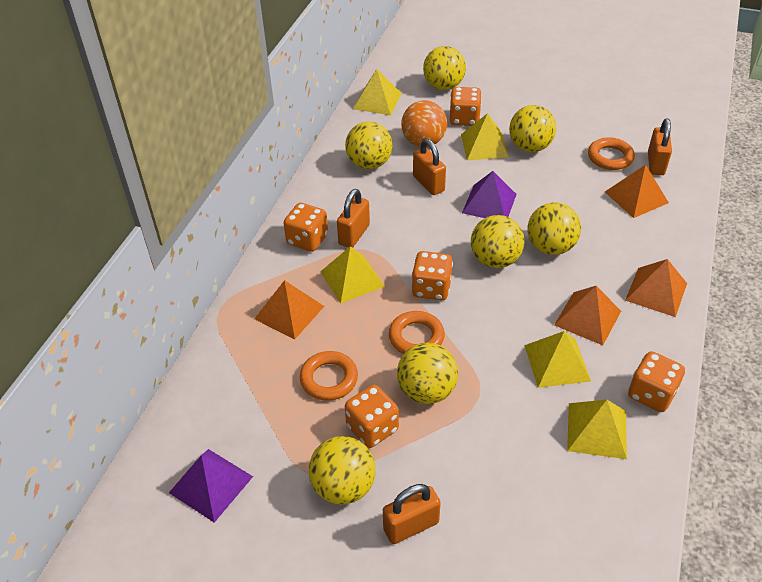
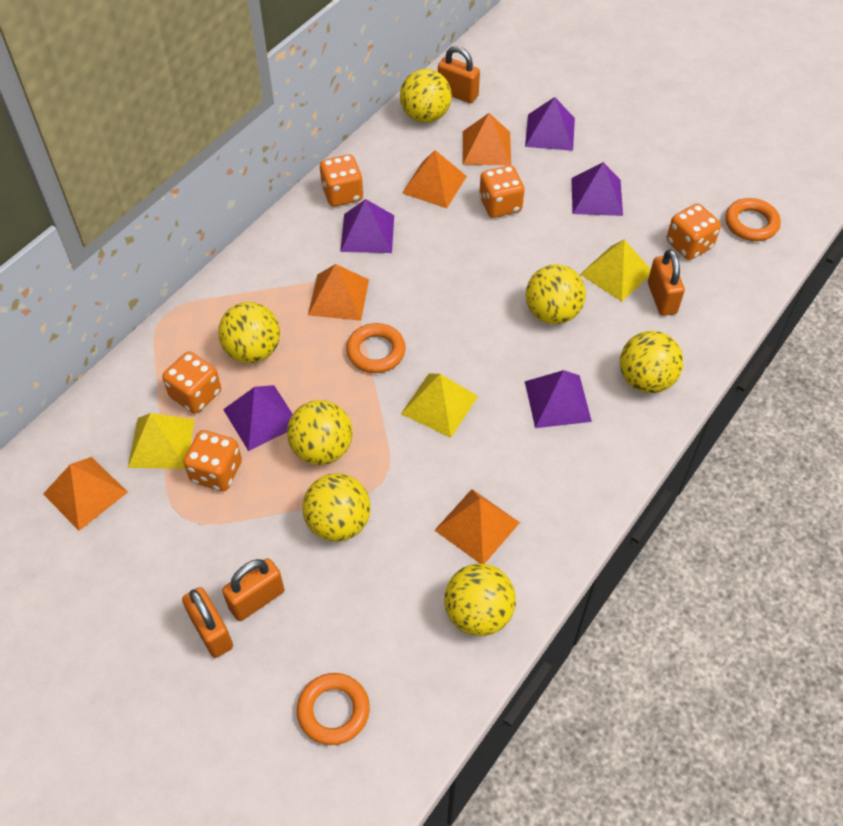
orange ball: [401,100,447,147] = 1 -> none = 0
orange pyramid: [254,280,324,339] [554,286,621,345] [605,164,669,218] [625,259,687,317] = 4 -> [43,457,128,531] [308,264,369,321] [402,150,467,209] [434,489,520,564] [463,113,511,165] = 5
purple pyramid: [169,449,253,523] [462,171,517,218] = 2 -> [223,385,293,451] [340,199,394,253] [525,97,575,151] [525,370,592,428] [571,162,623,216] = 5
yellow pyramid: [320,246,385,303] [353,69,402,115] [461,113,509,160] [524,331,591,388] [567,400,627,459] = 5 -> [128,413,195,469] [401,373,478,438] [580,240,651,302] = 3

